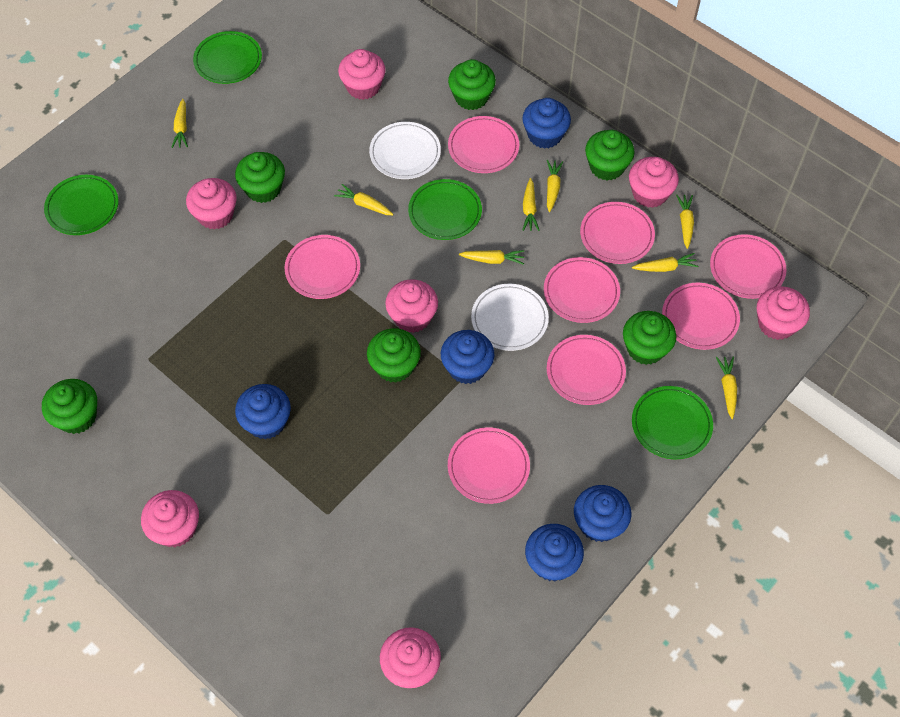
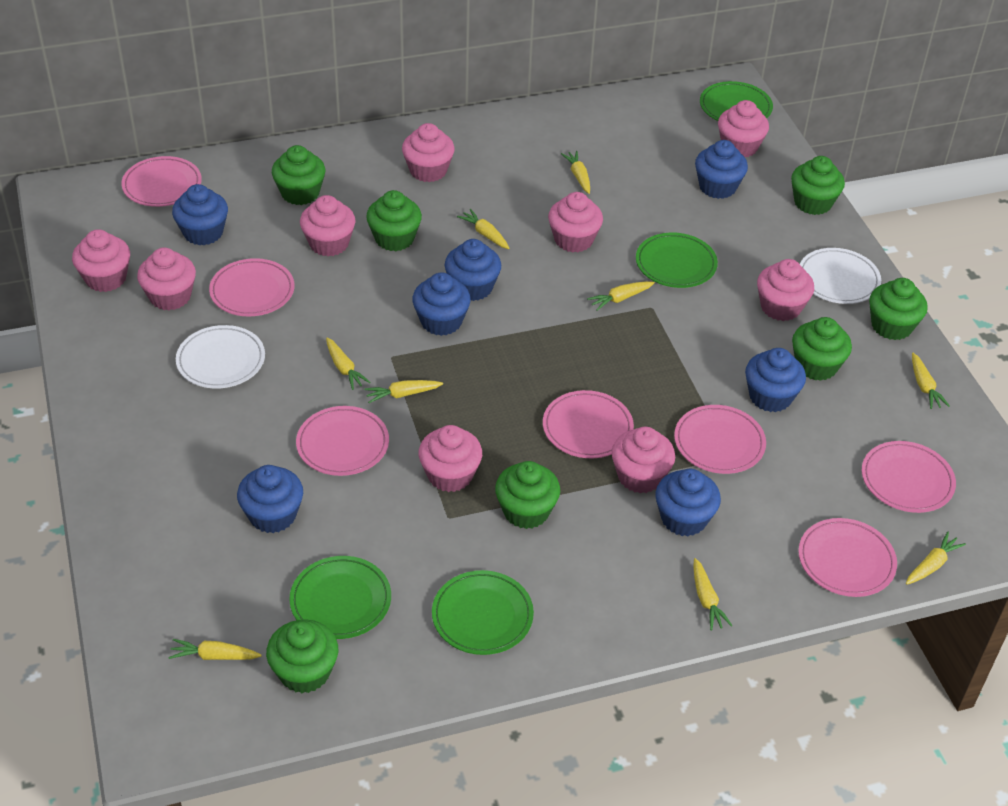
blue cupcake: [235,384,291,439] [441,330,495,384] [522,98,571,149] [525,524,584,581] [574,485,631,542] = 5 -> [172,184,228,245] [237,465,303,533] [412,272,471,336] [444,239,501,301] [656,469,721,536] [695,140,748,199] [745,348,806,412] = 7
green cupcake: [42,379,97,434] [235,152,285,203] [367,328,421,383] [448,59,496,110] [585,130,635,180] [623,311,676,365] = 6 -> [266,619,338,693] [272,145,325,205] [366,190,422,251] [495,461,560,529] [791,156,845,215] [792,317,852,381] [869,278,928,340] = 7
pink cupcake: [141,490,199,547] [186,178,237,229] [338,49,386,100] [380,627,441,688] [385,279,438,333] [629,157,679,208] [757,286,810,340] = 7 -> [72,229,130,292] [137,247,196,310] [300,195,355,256] [402,123,455,182] [418,425,482,492] [548,192,603,252] [612,427,675,494] [718,100,769,157] [757,259,814,321] = 9
pink plate: [285,235,360,299] [448,116,519,173] [448,427,530,504] [544,257,620,323] [547,335,626,405] [580,202,655,264] [662,283,740,350] [710,234,786,299] = 8 -> [121,156,202,207] [209,258,294,316] [296,406,389,476] [543,390,634,458] [674,405,766,474] [798,518,897,597] [862,441,956,513] = 7
yellow carrot: [171,99,188,148] [334,184,394,215] [459,250,524,265] [522,178,540,231] [547,160,563,212] [632,253,699,272] [676,195,694,249] [716,357,737,419] = 8 -> [168,639,262,660] [326,338,370,390] [364,380,443,403] [457,209,510,249] [561,151,590,194] [587,281,655,311] [693,558,733,630] [906,532,966,585] [912,353,950,409] = 9

